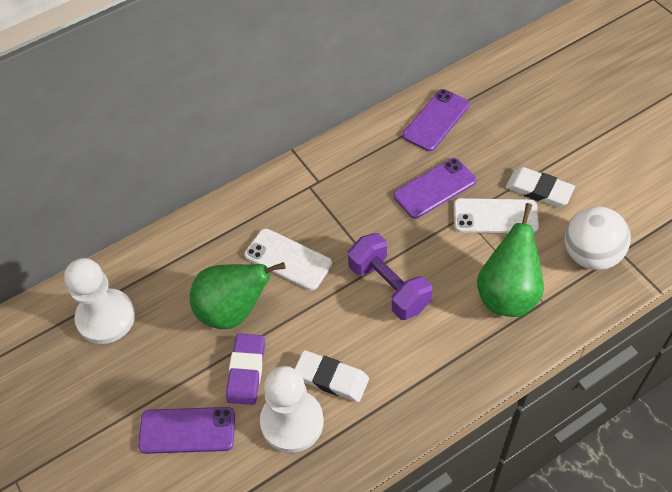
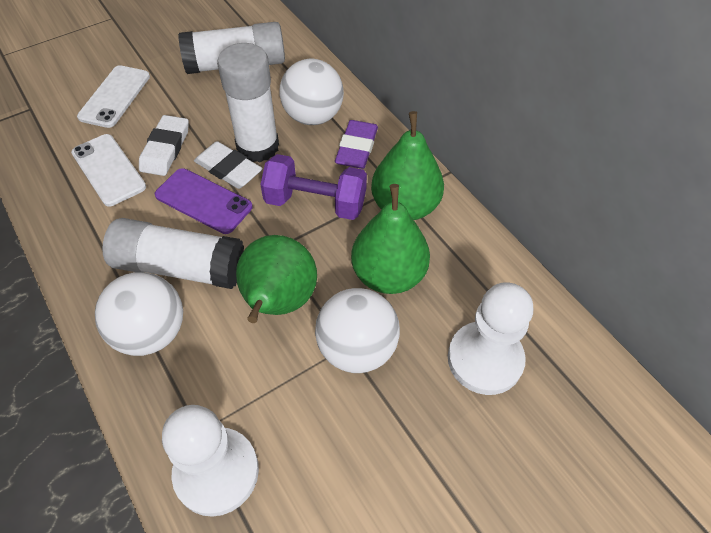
green pear: [190,262,286,329] [477,203,544,317] = 2 -> [236,235,317,323] [351,184,430,294] [371,111,444,220] = 3
purple phone: [138,407,235,454] [393,158,476,219] [403,89,470,151] = 3 -> [155,168,253,234] = 1
white ball: [565,207,631,270] = 1 -> [95,272,183,356] [280,59,344,125] [315,288,400,373] = 3
white glue stick: none = 0 -> [102,218,244,289] [178,22,285,74] [217,43,279,162] = 3

